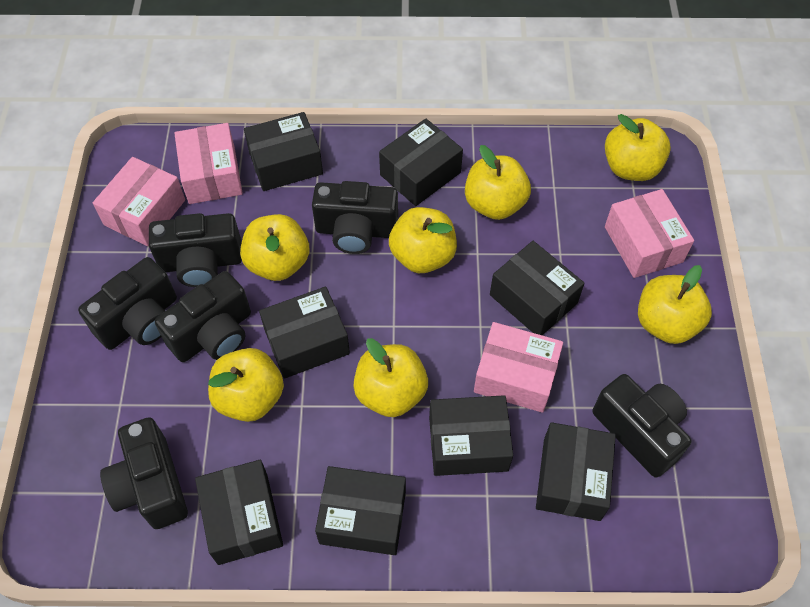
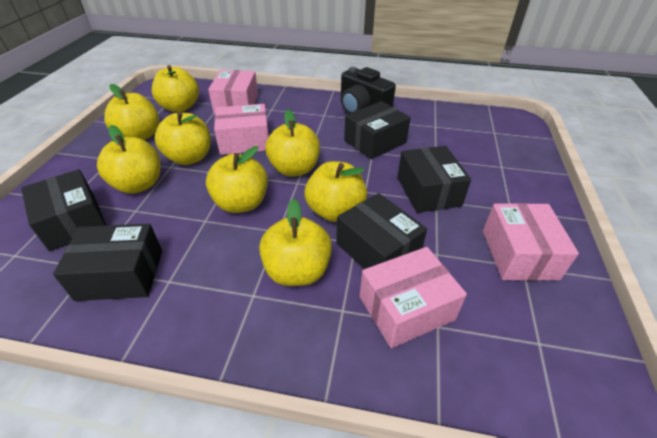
black box: [195,460,283,565] [244,112,323,191] [259,287,350,379] [315,466,406,555] [379,118,463,206] [429,395,513,476] [490,241,584,335] [536,422,616,521] = 8 -> [21,169,106,251] [53,224,162,301] [336,193,427,269] [344,101,411,159] [397,146,471,213] = 5
black camera: [78,257,177,350] [100,417,188,529] [149,213,242,287] [155,271,251,362] [312,181,398,254] [592,374,692,478] = 6 -> [341,67,396,114] = 1
yellow apple: [208,348,284,422] [240,214,309,281] [353,338,428,417] [389,207,457,273] [465,145,531,220] [605,114,671,181] [638,265,712,344] = 7 -> [97,125,161,194] [104,84,159,140] [152,65,199,112] [155,112,210,165] [206,146,268,213] [259,199,332,286] [265,109,320,177] [305,161,367,222] = 8

